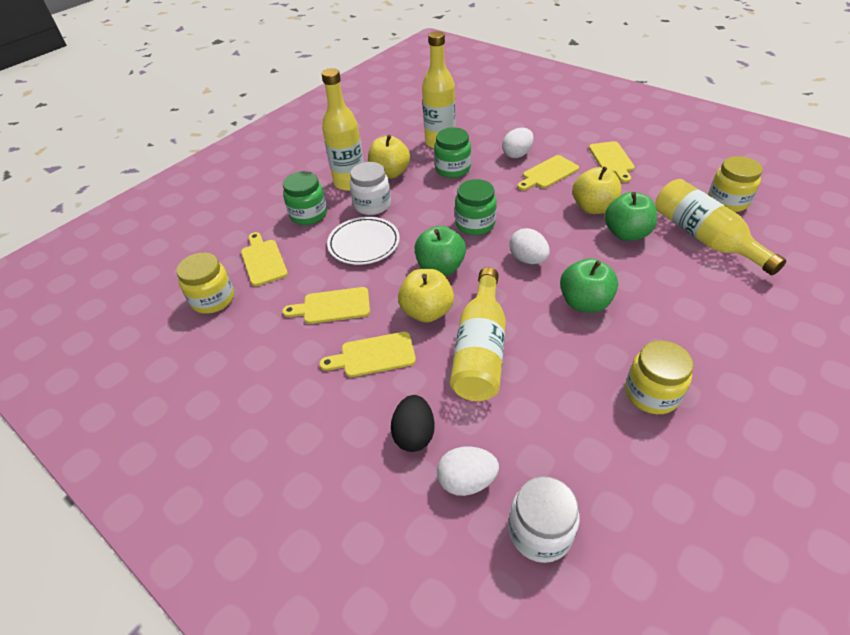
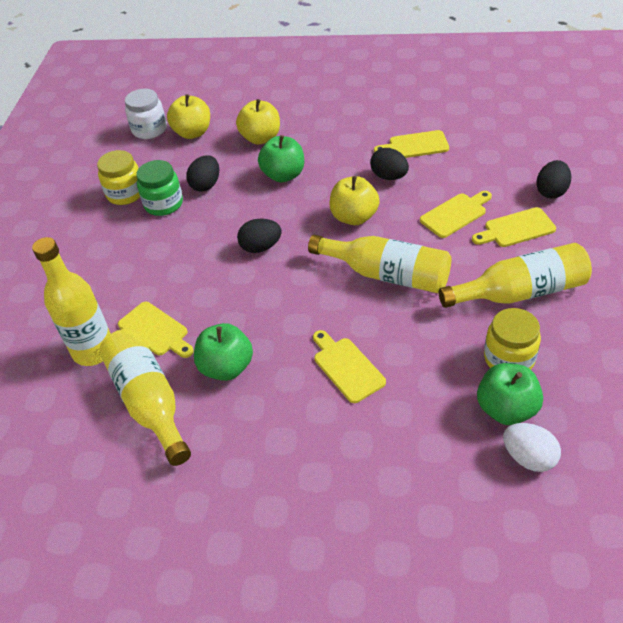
black egg: [391,395,435,452] = 1 -> [186,155,219,192] [237,219,282,253] [370,148,409,180] [536,160,571,199] = 4
green jar: [283,171,327,225] [434,127,471,178] [455,179,496,235] = 3 -> [136,160,183,216] = 1
white egg: [437,447,499,496] [502,128,534,158] [510,228,550,264] = 3 -> [503,423,561,472] = 1
white jar: [350,162,391,215] [509,476,580,563] = 2 -> [125,89,167,139] = 1
white plate: [327,217,400,265] = 1 -> none = 0
yellow jar: [176,253,234,314] [625,340,694,414] [708,156,763,212] = 3 -> [97,150,140,205] [484,308,541,370] = 2

